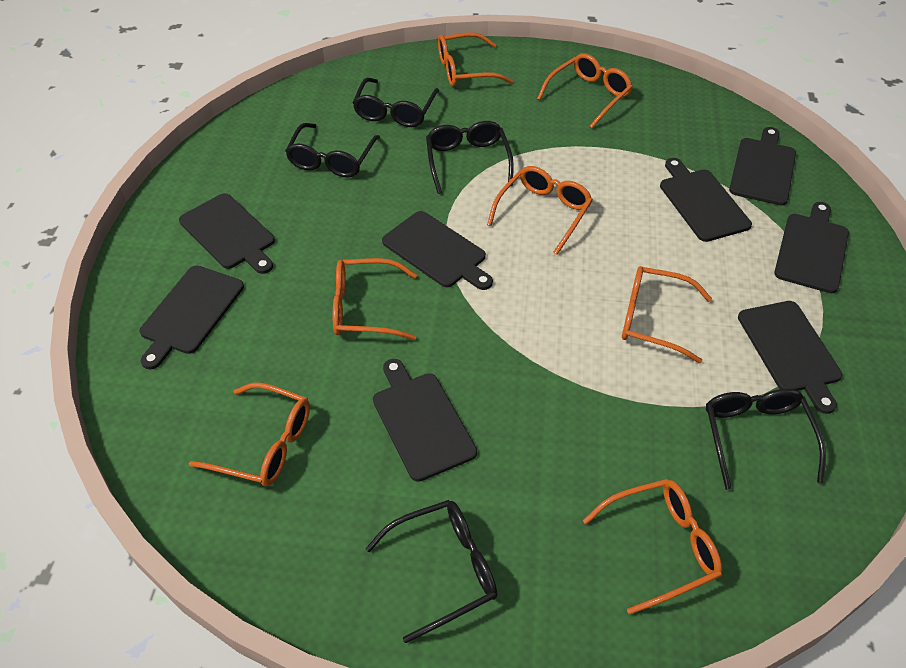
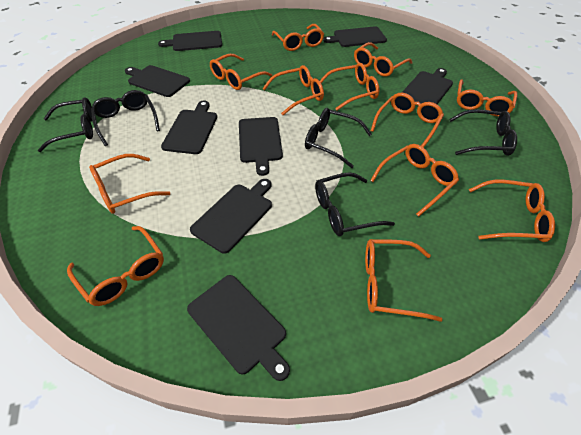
orange glasses: [189,383,310,486] [333,258,417,340] [438,32,513,87] [487,166,593,255] [537,53,633,128] [583,479,722,615] [622,266,712,364] = 7 -> [67,226,164,306] [89,154,170,214] [210,54,272,90] [262,65,324,115] [272,24,324,51] [320,63,379,111] [354,42,412,77] [365,239,442,322] [370,144,459,216] [371,93,444,148] [457,79,517,117] [469,180,555,242] = 12

